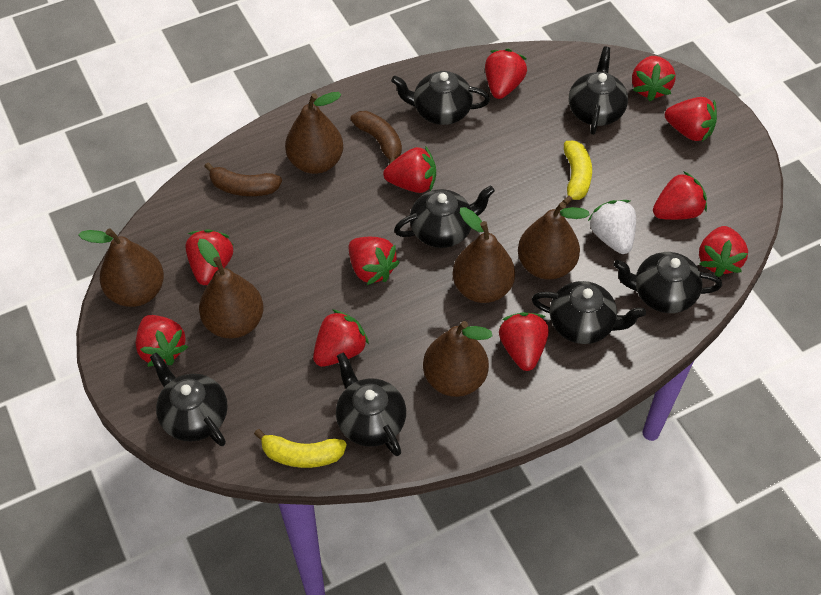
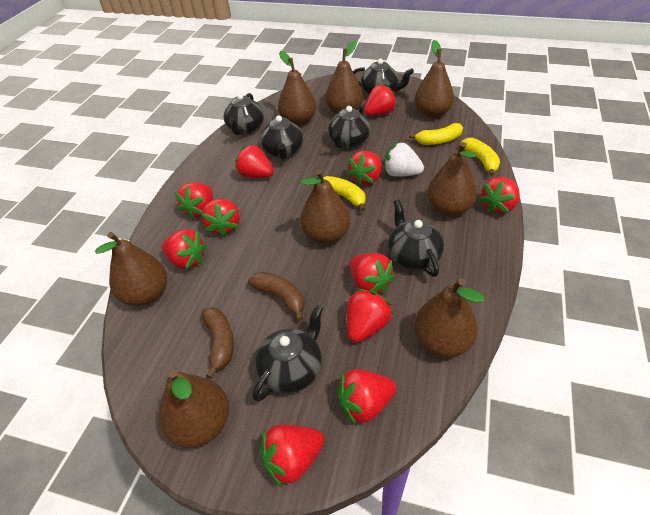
black teapot: [150,352,228,446] [336,352,406,456] [391,71,490,125] [394,185,495,248] [532,281,646,344] [569,47,628,135] [614,252,722,313] = 7 -> [223,93,264,135] [252,305,323,402] [260,114,303,160] [328,105,371,149] [353,59,414,94] [388,199,444,277] = 6
brown pear: [79,228,164,307] [198,239,263,338] [285,92,343,174] [423,321,492,397] [453,207,515,303] [518,202,590,280] = 6 -> [95,232,167,306] [159,369,229,448] [278,51,316,126] [300,170,350,244] [326,41,363,114] [414,278,485,357] [415,40,454,118] [427,142,477,217] = 8
yellow banana: [254,429,347,468] [562,141,592,205] = 2 -> [323,176,366,211] [409,123,463,145] [461,138,500,176] = 3

